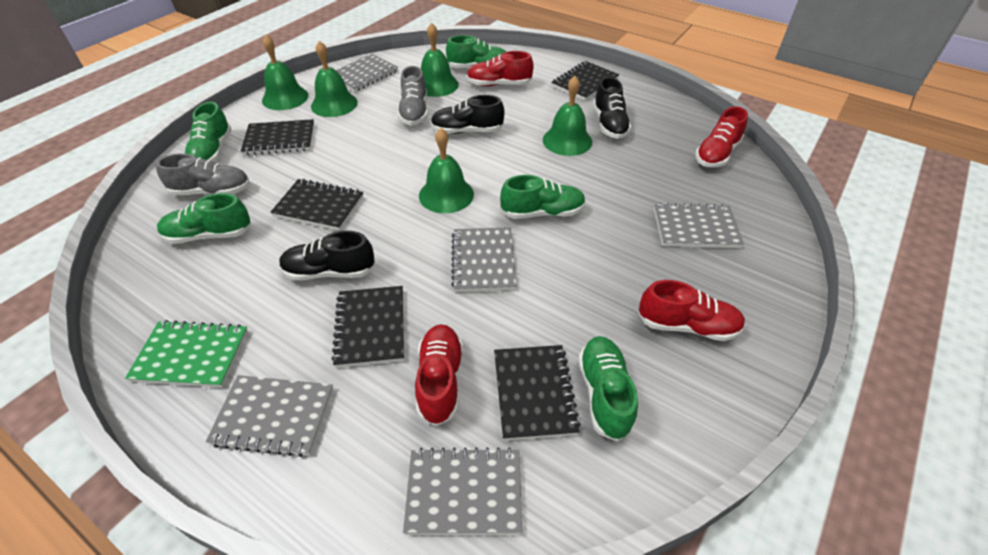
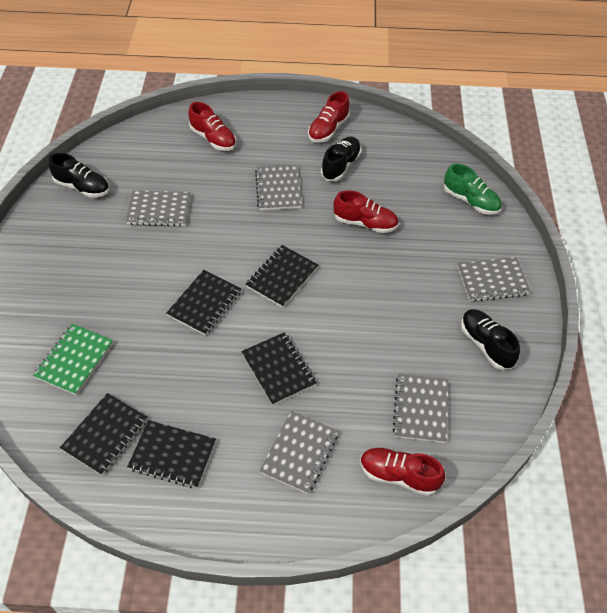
green bell: [262,35,308,110] [311,41,358,117] [419,128,474,213] [421,23,459,97] [543,76,592,156] = 5 -> none = 0
green shoe: [157,193,252,244] [185,102,232,162] [446,35,506,68] [500,175,586,219] [578,336,638,441] = 5 -> [444,164,502,215] = 1
grey shoe: [156,153,250,195] [398,66,428,126] = 2 -> none = 0

